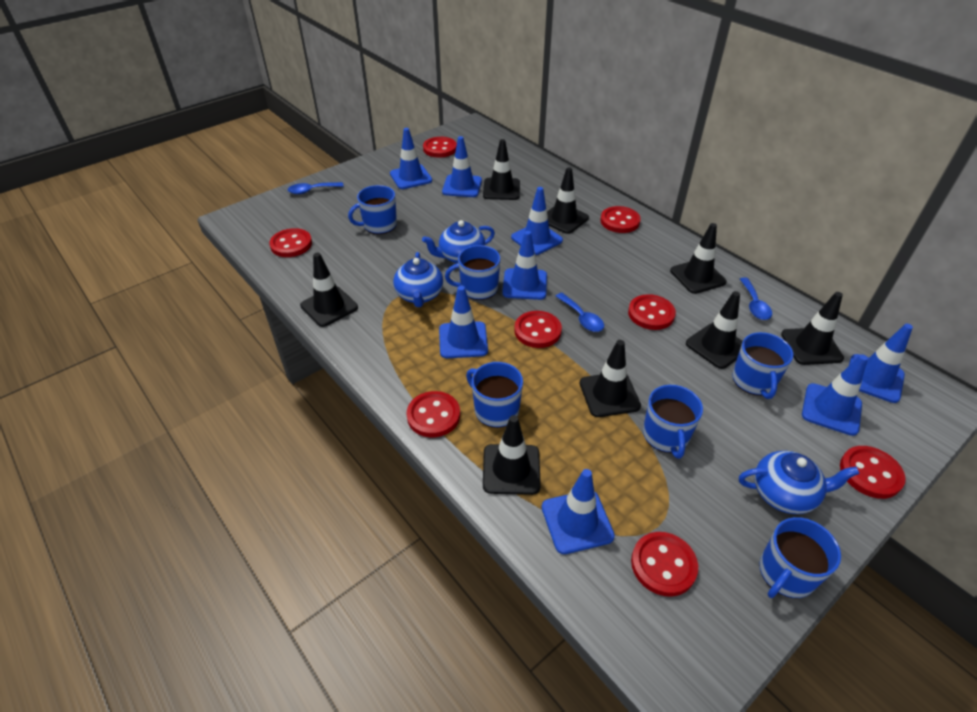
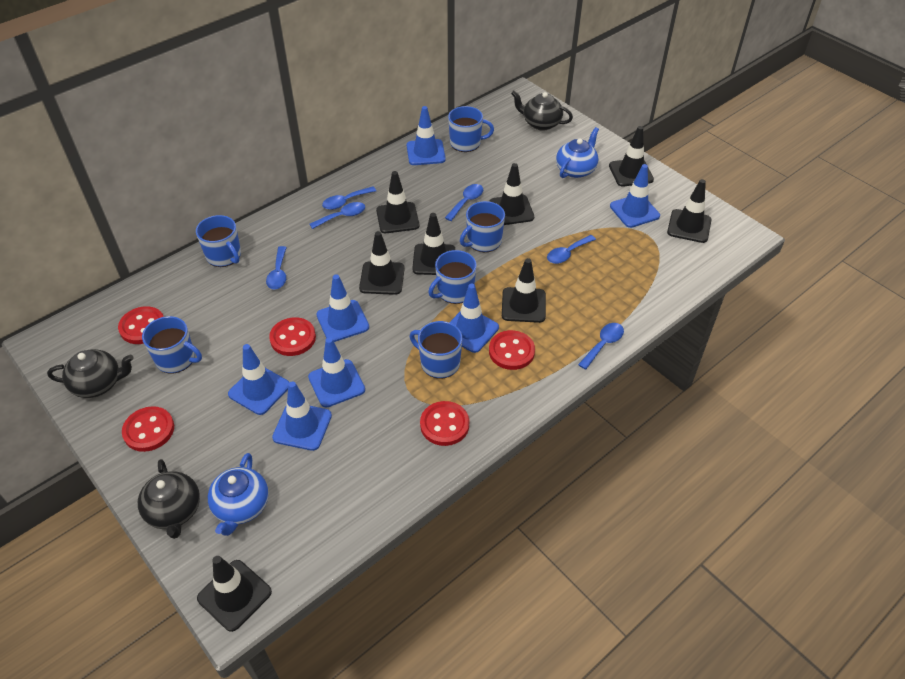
black teapot: none = 0 -> [47,349,134,398] [138,459,200,539] [511,91,573,131] = 3
blue spoon: [288,182,344,194] [556,293,604,332] [740,277,772,320] = 3 -> [266,246,287,289] [309,202,365,229] [322,186,376,210] [445,184,483,221] [547,235,596,264] [578,323,624,370] = 6
blue teapot: [393,252,443,307] [422,220,495,263] [739,451,860,514] = 3 -> [208,453,269,536] [556,127,599,178] = 2
blue traffic cone: [390,128,432,189] [439,286,488,358] [442,136,482,197] [502,231,547,300] [511,187,563,255] [542,469,615,554] [802,354,868,436] [849,324,913,403] = 8 -> [228,344,289,415] [272,381,332,451] [308,337,365,408] [316,274,369,342] [407,106,446,165] [449,284,499,353] [610,164,660,228] = 7
red button: [269,228,312,257] [406,391,460,437] [423,137,457,158] [514,311,562,348] [601,206,641,233] [628,294,676,330] [631,532,698,597] [840,446,906,499] = 8 -> [118,306,164,344] [122,406,174,452] [269,317,316,356] [420,401,469,446] [489,330,535,370] = 5

